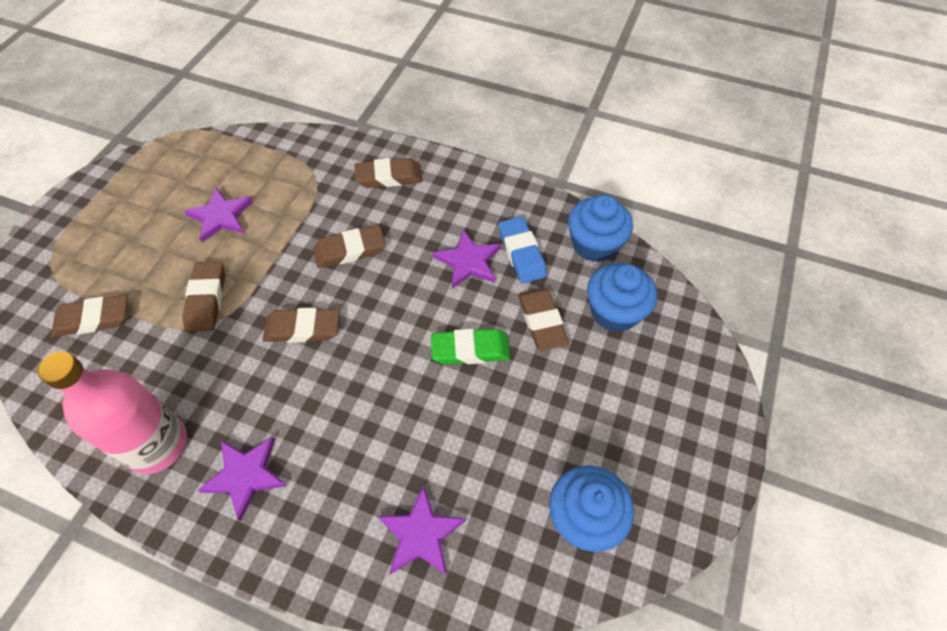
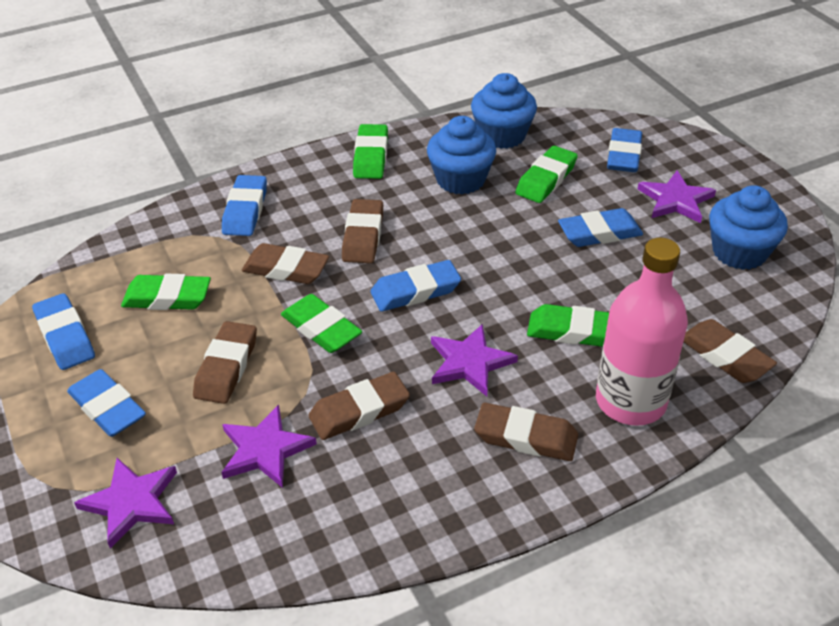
blue eraser: [499,217,547,283] = 1 -> [32,293,95,370] [67,369,146,437] [222,175,267,236] [370,260,461,312] [558,208,643,247] [607,128,642,172] = 6
green eraser: [431,329,511,365] = 1 -> [121,274,211,310] [281,294,362,353] [353,124,388,179] [515,146,578,203] [527,304,609,347] = 5

